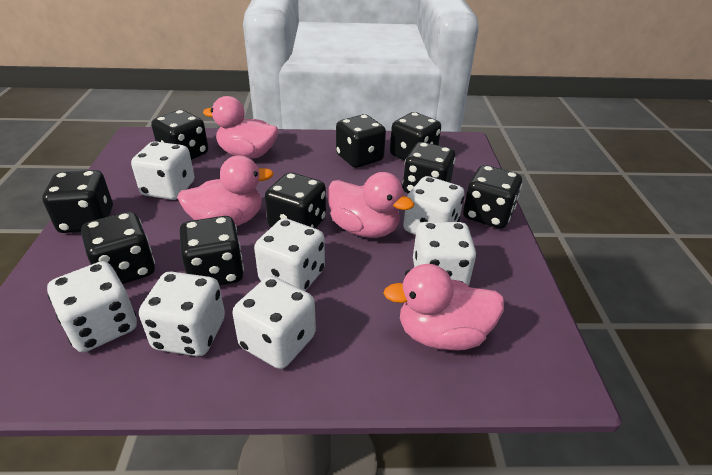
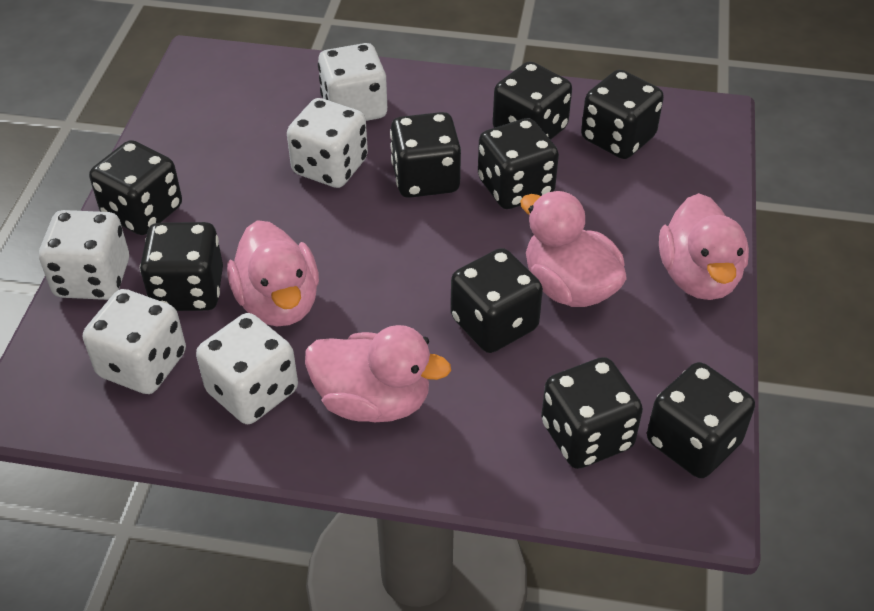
white dice: [47,261,137,352] [131,141,194,200] [139,271,225,356] [232,276,316,369] [254,218,325,291] [403,176,464,235] [413,222,477,286] = 7 -> [39,210,129,300] [83,289,186,394] [196,313,298,424] [287,98,368,188] [318,43,387,121] = 5

